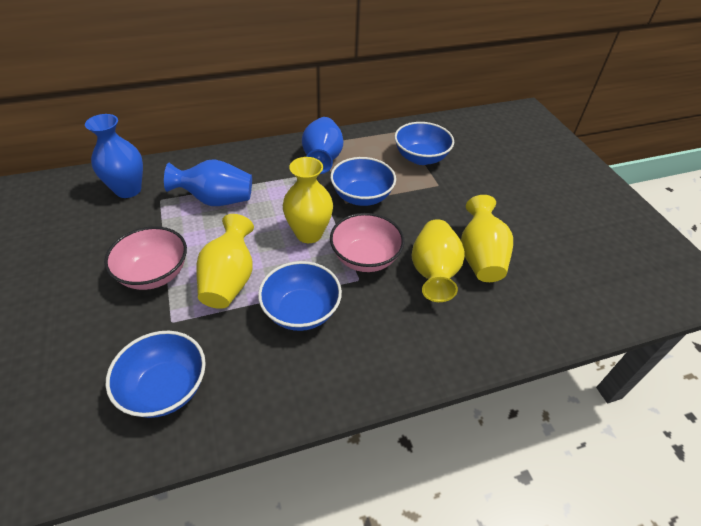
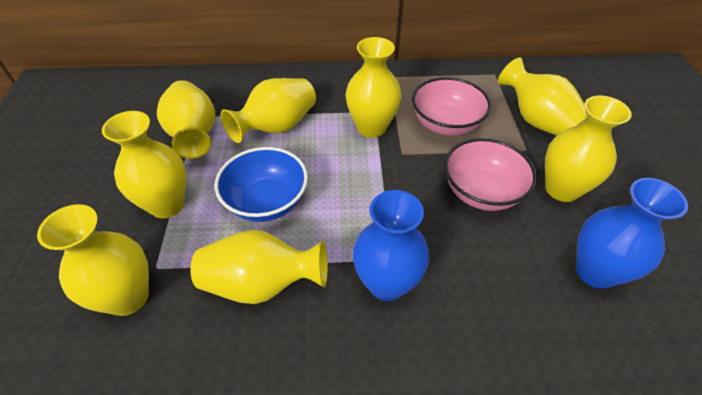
blue bowl: [106,331,206,418] [258,261,342,331] [330,157,396,206] [394,122,454,165] = 4 -> [215,147,308,222] = 1
blue vase: [85,114,143,198] [164,159,252,206] [302,117,343,174] = 3 -> [353,190,429,301] [576,178,688,289] = 2
yellow vase: [196,214,254,309] [283,157,333,243] [412,219,465,302] [461,195,513,282] = 4 -> [37,204,149,316] [102,111,186,218] [157,80,215,159] [190,230,328,304] [221,78,316,143] [346,37,401,138] [498,57,587,135] [545,96,632,202] = 8

